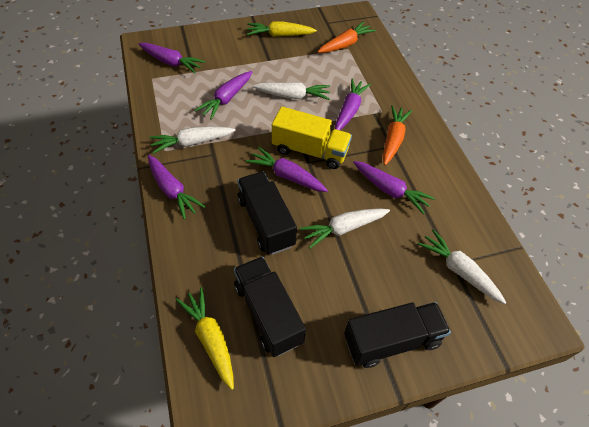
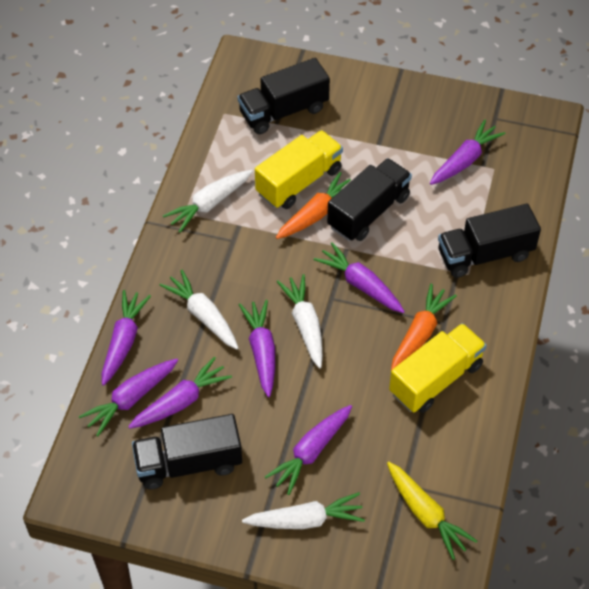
black truck: [234,256,306,357] [237,171,297,255] [344,302,451,368] = 3 -> [132,414,242,489] [238,58,330,134] [327,158,412,241] [438,204,541,278] = 4
purple carrot: [139,43,205,73] [148,155,205,220] [195,71,252,120] [246,147,328,192] [335,78,371,130] [353,161,435,214] = 6 -> [79,359,178,437] [102,290,151,386] [128,357,232,429] [239,300,275,397] [265,405,352,495] [314,242,405,313] [430,120,506,185] = 7
yellow carrot: [176,287,234,390] [247,21,317,37] = 2 -> [387,462,477,560] = 1
yellow truck: [272,107,352,169] = 1 -> [255,130,343,209] [389,323,487,413] = 2

